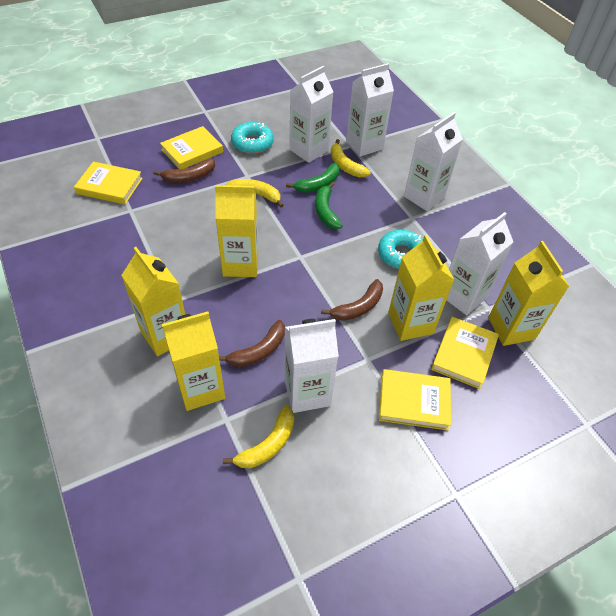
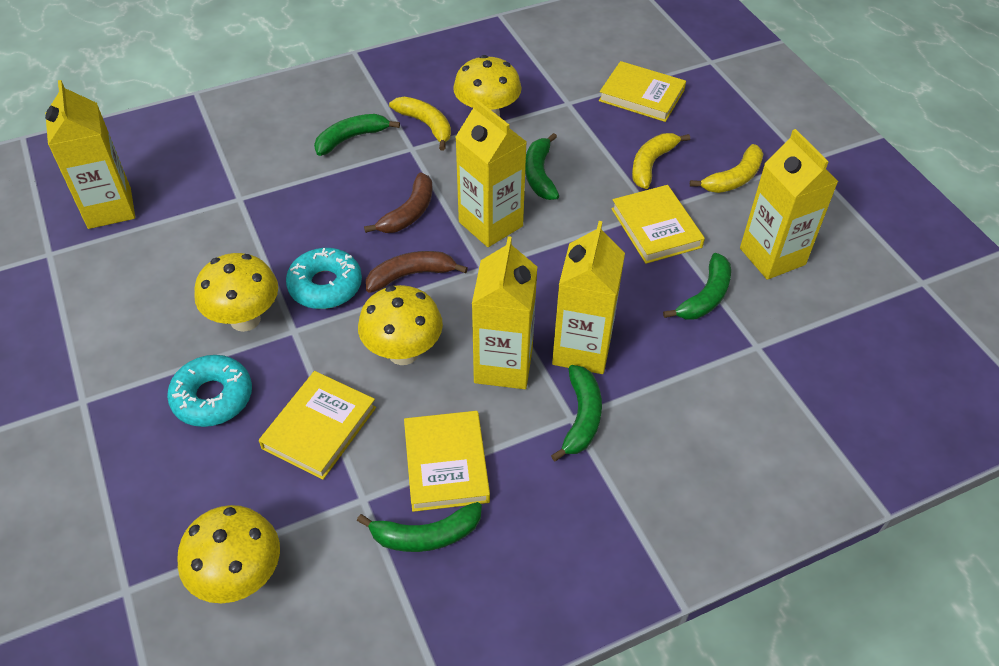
brown banana: [153,158,215,183] [219,320,285,367] [321,279,383,321] = 3 -> [364,172,432,233] [366,251,468,293] = 2
green banana: [286,163,340,193] [315,182,343,229] = 2 -> [314,114,400,156] [357,502,482,552] [525,133,559,200] [551,365,602,461] [663,253,731,320] = 5
white carton: [284,319,339,413] [289,66,333,163] [346,63,394,157] [404,112,463,211] [447,212,513,315] = 5 -> none = 0
yellow mushroom: none = 0 -> [177,505,280,603] [194,253,278,332] [358,285,443,365] [453,55,522,117] = 4

